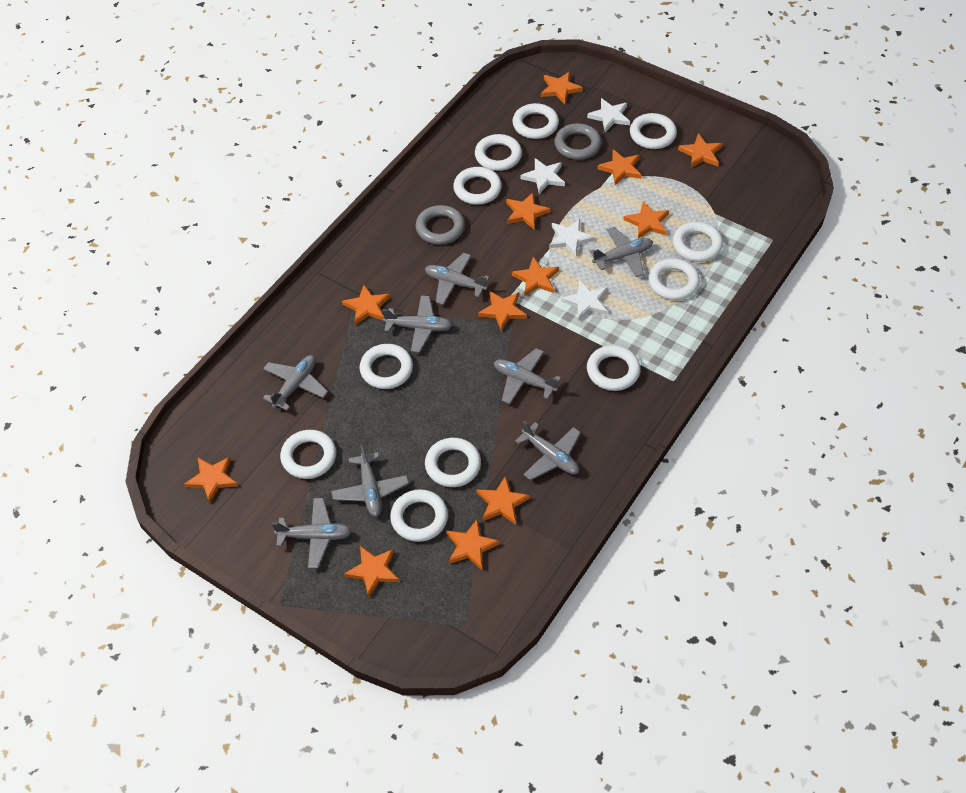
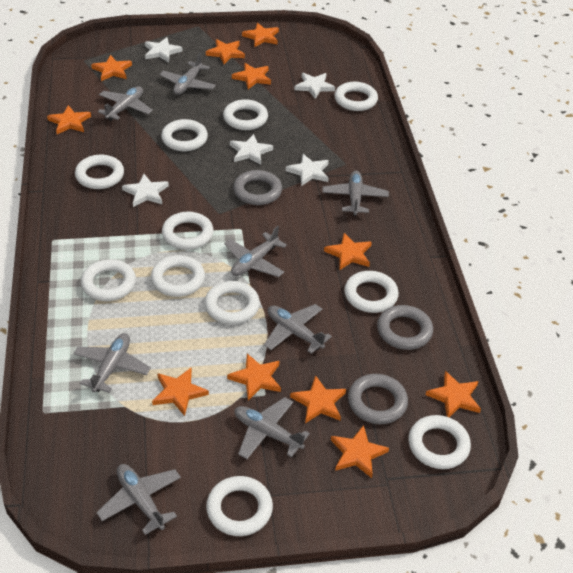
grey ring: [416,205,465,245] [554,123,602,160] = 2 -> [233,170,282,205] [348,374,408,424] [377,305,433,350] = 3
orange star: [184,457,238,503] [342,285,390,325] [344,546,400,597] [446,519,500,570] [477,476,530,525] [478,291,527,331] [506,193,551,230] [512,257,559,296] [541,72,583,104] [597,149,641,185] [624,202,669,239] [678,134,723,168] = 12 -> [47,105,91,134] [91,55,132,81] [152,368,209,416] [206,39,245,64] [227,354,281,400] [232,63,271,89] [242,23,279,47] [290,375,346,423] [324,233,372,270] [331,425,389,478] [426,371,481,417] = 11
white star: [521,158,565,194] [549,219,595,257] [561,280,608,321] [587,98,630,132] = 4 -> [122,174,169,207] [145,37,183,62] [230,134,273,165] [286,154,329,186] [294,73,335,99] = 5

